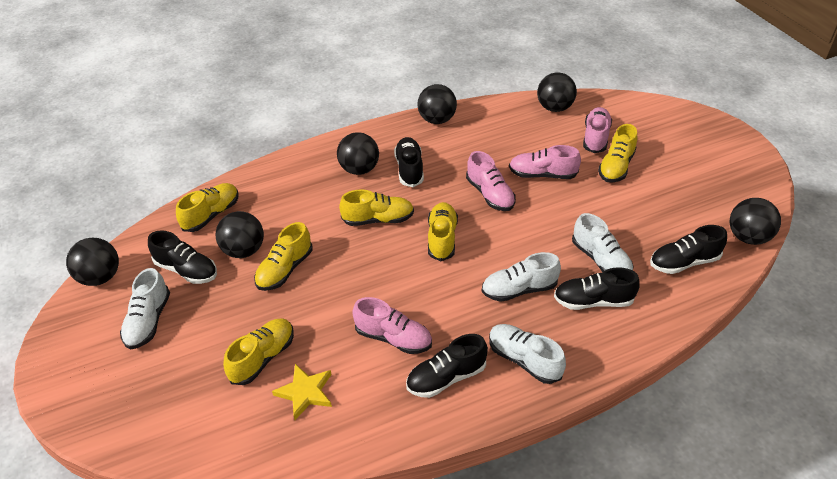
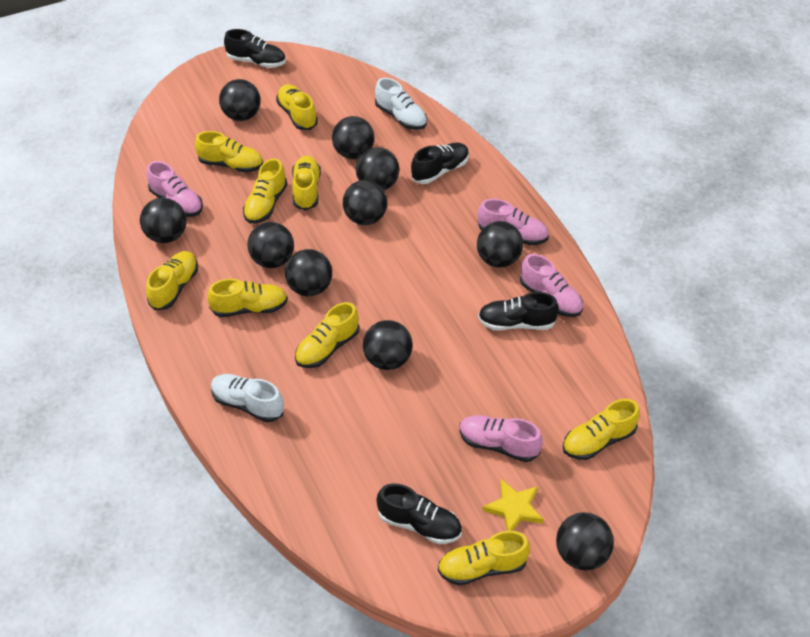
black ball: [66,238,119,286] [215,211,264,258] [337,132,379,175] [417,84,457,124] [537,72,577,112] [730,198,781,245] = 6 -> [140,198,186,243] [219,79,261,121] [247,222,294,268] [285,249,332,296] [332,116,374,159] [343,180,387,225] [356,147,399,190] [363,320,413,370] [477,221,523,268] [556,512,614,571] = 10
black shoe: [148,230,217,284] [394,137,424,187] [406,334,488,398] [554,267,639,310] [650,225,727,274] = 5 -> [224,29,286,68] [376,483,462,544] [411,143,469,184] [478,292,559,331] = 4
white shoe: [120,268,170,350] [481,252,561,302] [489,324,566,384] [572,213,633,272] = 4 -> [211,374,284,422] [375,78,427,130] = 2
yellow shoe: [176,183,239,232] [223,318,294,385] [254,222,313,291] [339,190,414,226] [428,202,458,261] [598,124,637,183] = 6 -> [146,251,198,310] [195,131,263,173] [207,279,288,317] [243,158,287,224] [276,84,318,130] [292,156,321,211] [295,302,360,368] [438,531,530,586] [563,399,640,460] = 9

